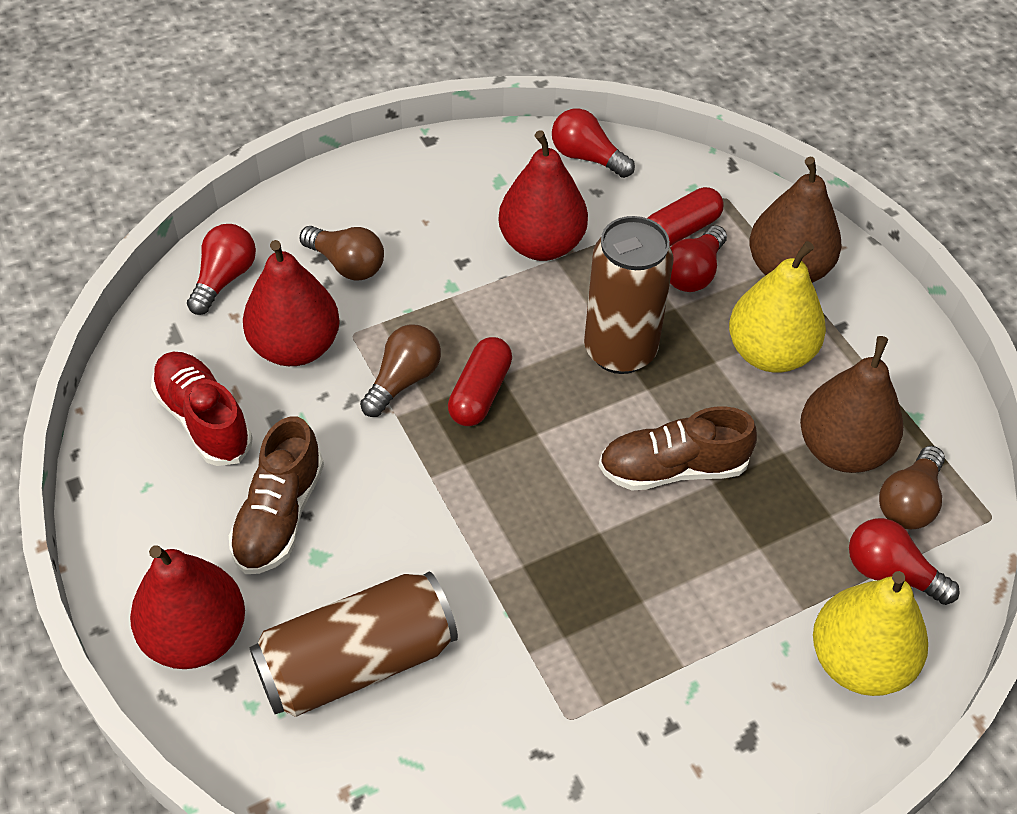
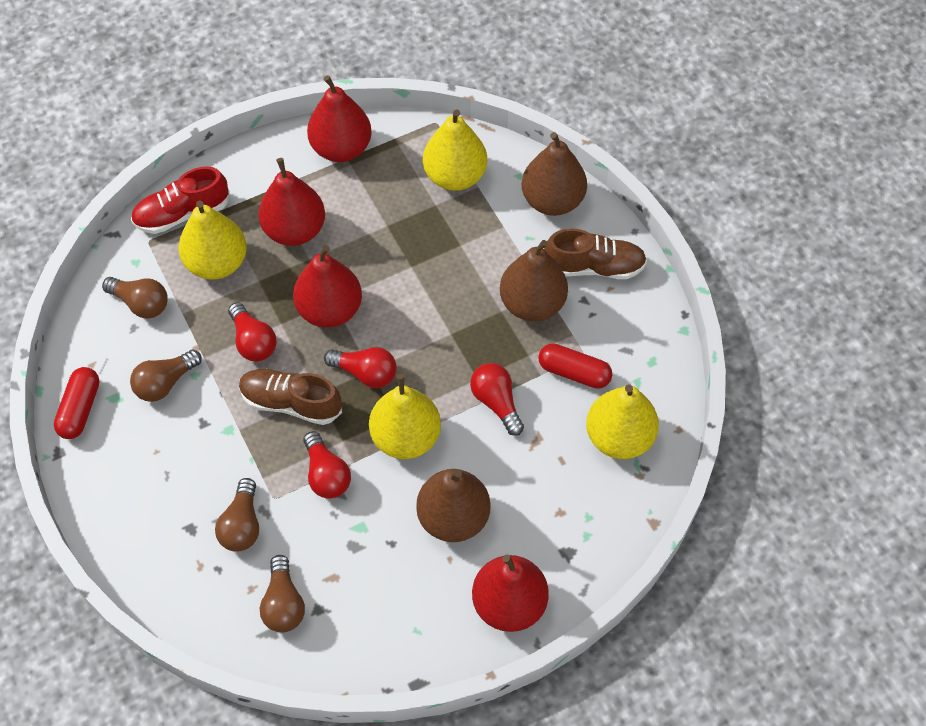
brown can: [249,571,458,717] [584,216,674,374] = 2 -> none = 0
brown light bulb: [300,226,384,281] [360,324,441,417] [879,446,945,529] = 3 -> [102,277,168,318] [130,349,202,402] [215,478,259,552] [260,555,305,633] = 4
brown pear: [749,157,842,283] [800,336,903,473] = 2 -> [416,469,491,542] [500,240,568,321] [522,132,587,216] = 3
red pear: [130,545,245,669] [243,240,340,366] [498,130,588,261] = 3 -> [258,158,325,246] [293,245,362,328] [307,75,372,162] [472,554,549,632] = 4
yellow pear: [729,241,826,373] [813,571,928,696] = 2 -> [179,201,247,279] [369,374,441,459] [423,109,487,191] [586,384,659,459] = 4

